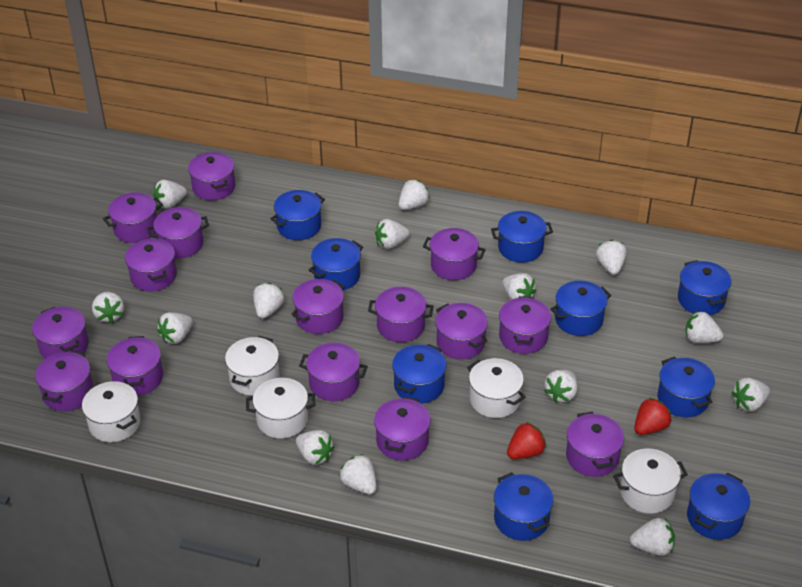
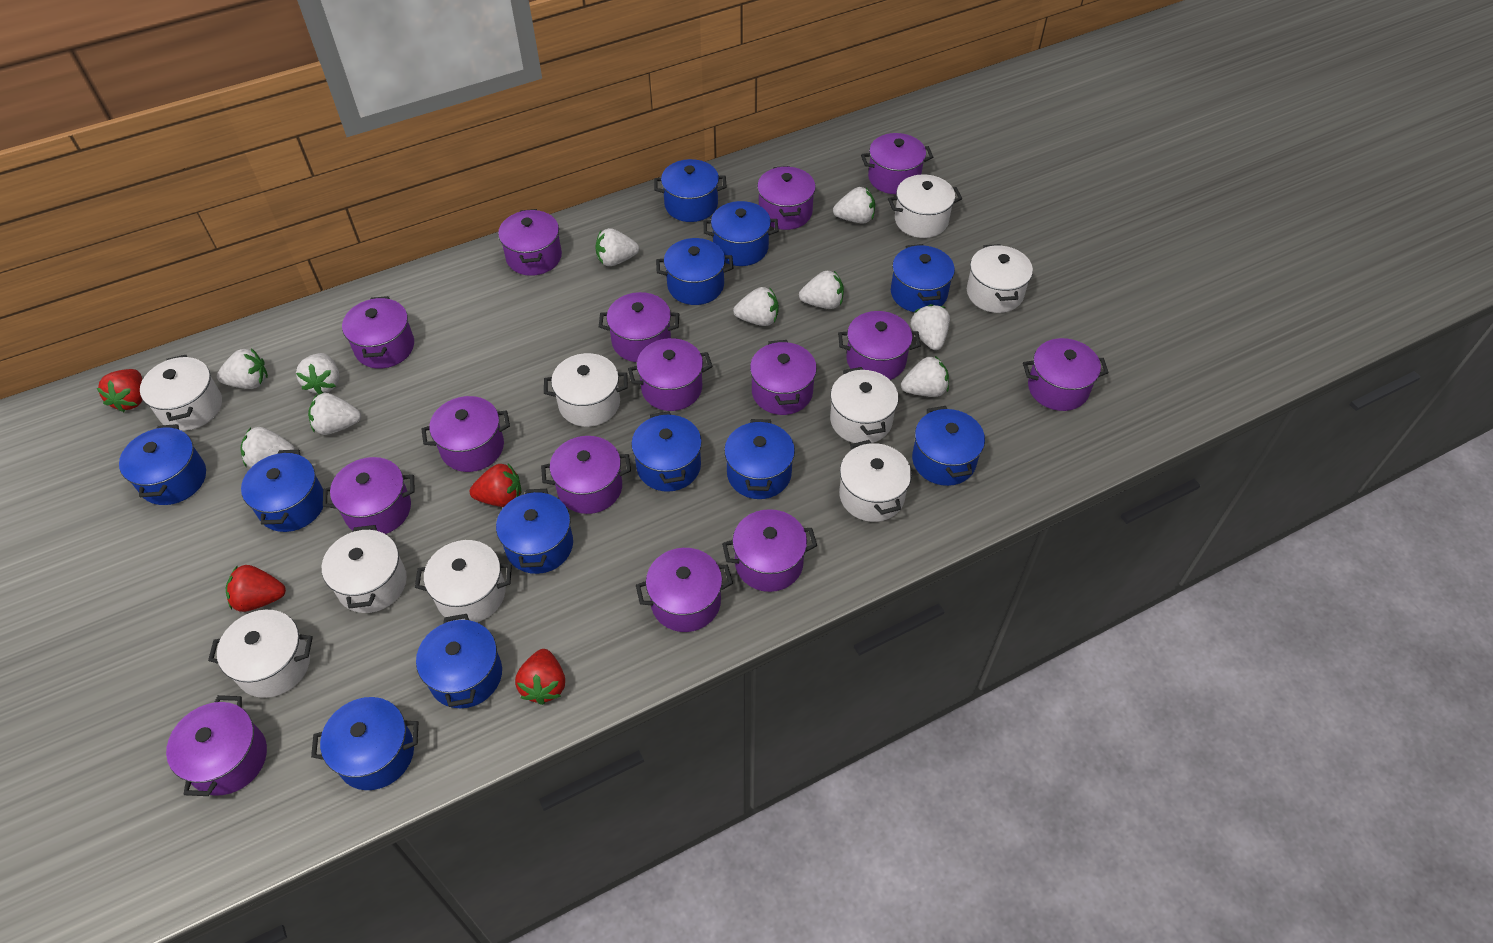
blue pot: [270,190,325,240] [309,238,363,290] [392,344,446,404] [491,211,553,262] [494,472,553,541] [550,281,612,336] [657,356,715,418] [678,260,731,315] [687,473,750,540] = 9 -> [119,424,206,505] [241,450,323,532] [311,697,418,790] [416,614,502,708] [496,489,573,574] [631,411,702,492] [654,159,726,222] [656,238,734,305] [704,201,778,266] [724,419,795,499] [891,244,955,312] [912,406,985,486] = 12
red strawberry: [507,422,546,459] [634,397,672,435] = 2 -> [97,369,143,412] [226,565,286,612] [470,464,521,507] [515,649,565,705] = 4
white pot: [82,381,141,442] [225,336,280,396] [246,378,316,438] [467,358,526,418] [613,448,688,514] = 5 -> [140,355,222,431] [208,610,313,698] [322,525,407,613] [415,540,512,622] [544,353,628,427] [830,367,899,443] [839,440,912,522] [888,174,962,238] [967,244,1033,313] = 9
white strawberry: [92,292,124,323] [153,180,187,209] [157,312,193,344] [253,283,284,319] [296,430,334,465] [339,454,377,494] [375,219,410,249] [399,179,430,210] [502,273,536,300] [544,370,578,402] [596,240,626,275] [630,518,675,556] [685,311,723,343] [732,378,770,412] = 14 -> [217,348,268,389] [240,427,295,468] [296,353,340,395] [308,393,361,435] [595,228,639,266] [733,287,779,326] [799,271,844,309] [833,187,875,224] [901,356,949,397] [911,304,950,350] = 10

